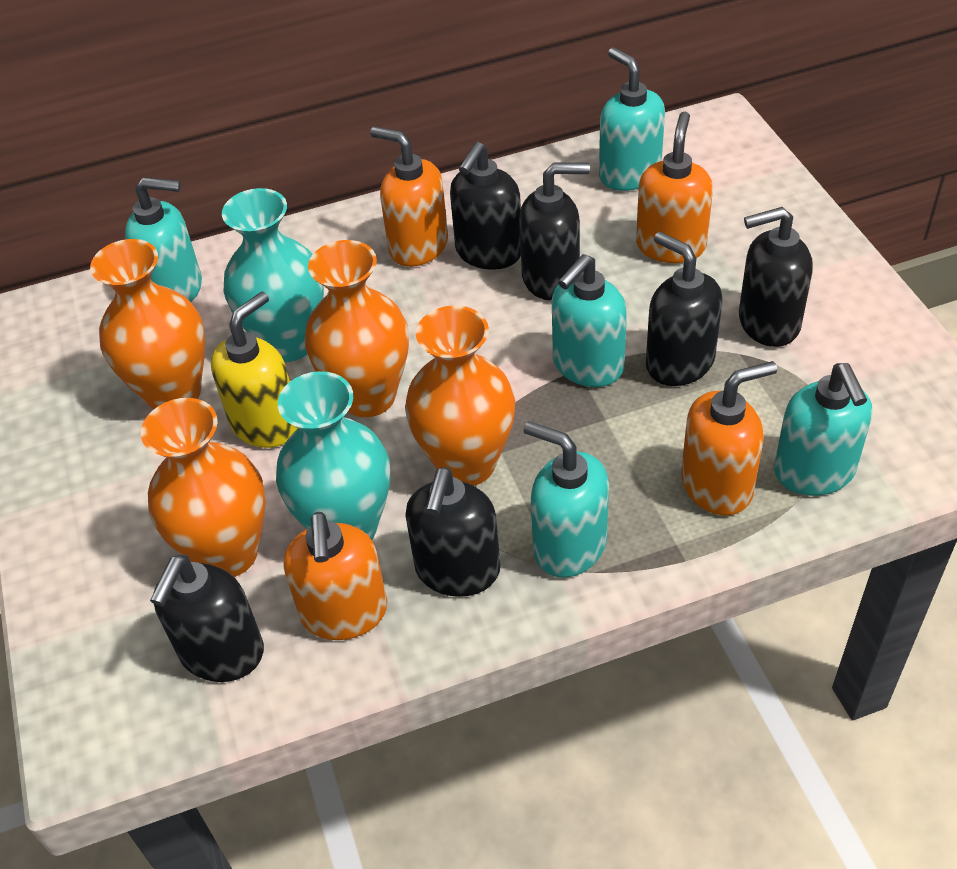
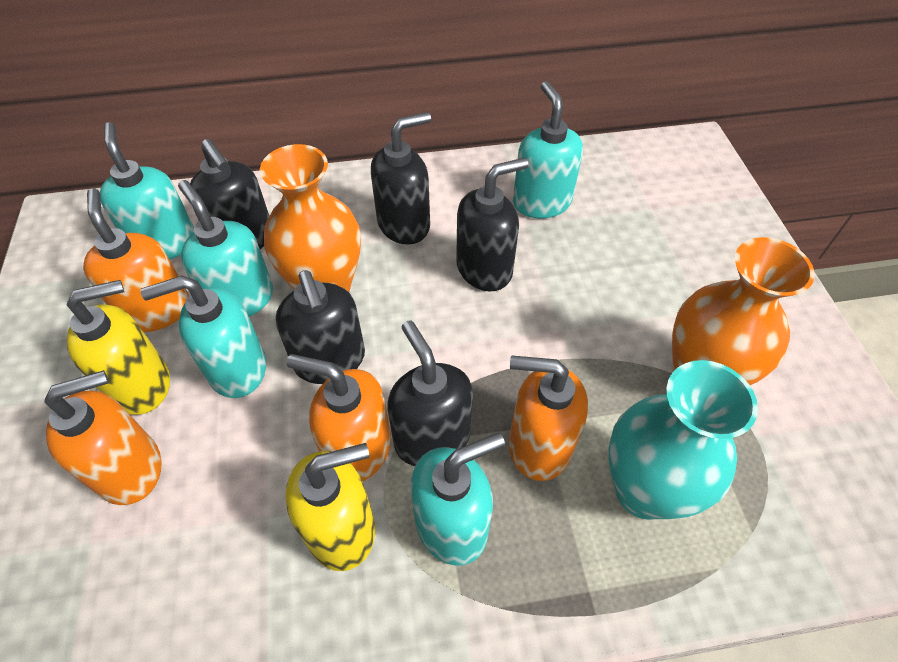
black soap dispenser: [150,554,264,682] [405,467,500,597] [450,142,521,270] [519,163,590,301] [646,232,722,386] [739,207,813,347] = 6 -> [190,139,269,249] [276,270,365,384] [371,112,431,244] [388,320,473,466] [456,158,528,291] = 5
orange vase: [90,239,205,409] [141,398,266,577] [305,240,409,417] [405,306,515,486] = 4 -> [260,144,361,292] [672,237,815,385] = 2
turquoise vase: [222,188,324,362] [276,371,390,540] = 2 -> [608,360,758,520] = 1
yellow soap dispenser: [211,292,298,448] = 1 -> [67,280,170,415] [285,443,375,571] = 2

